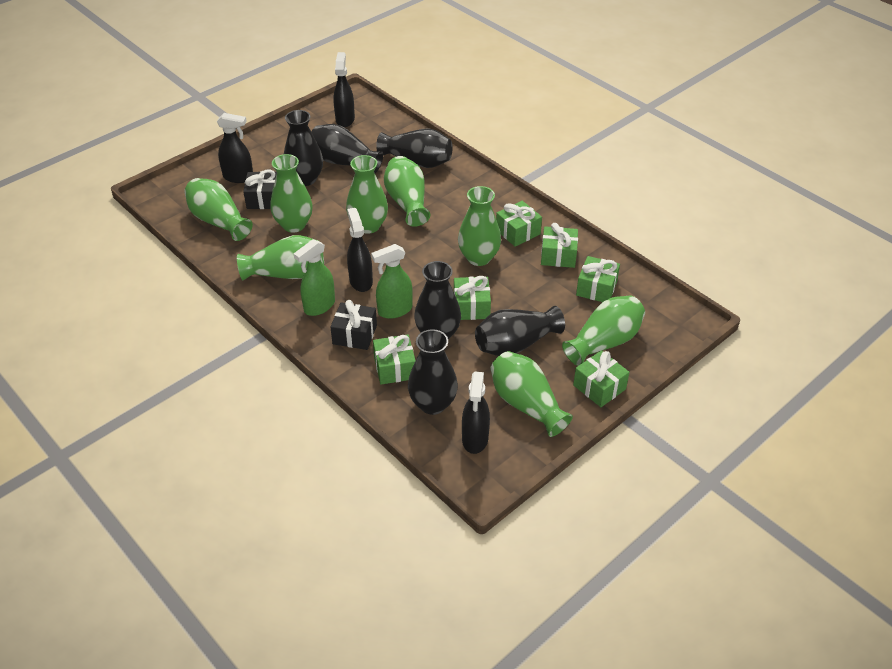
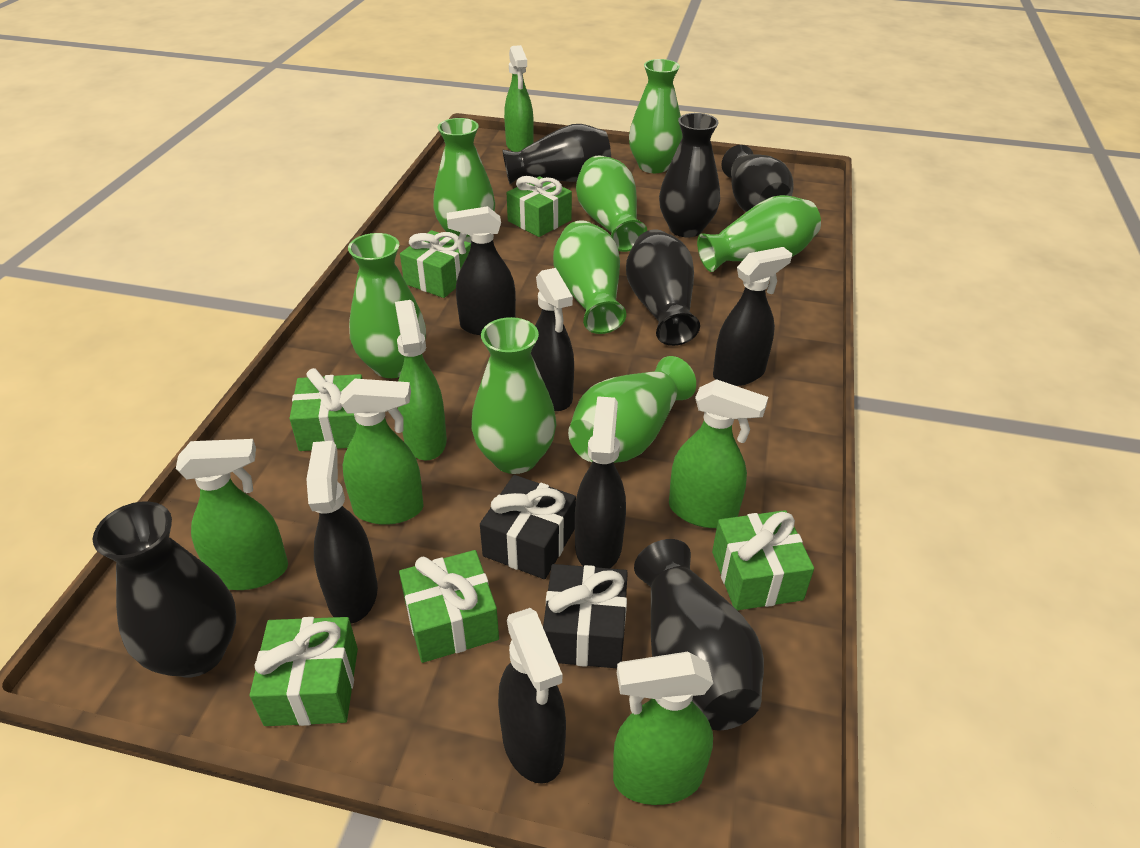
black spray bottle: [217,113,253,183] [333,52,355,127] [347,208,373,292] [462,372,490,454] = 4 -> [306,441,378,623] [447,206,516,335] [498,608,566,784] [531,268,574,411] [575,396,626,568] [713,247,792,386] = 6
green spray bottle: [294,239,335,316] [371,244,413,319] = 2 -> [176,439,288,590] [339,379,424,525] [395,300,447,460] [504,45,534,152] [613,652,713,805] [669,379,768,528] = 6

